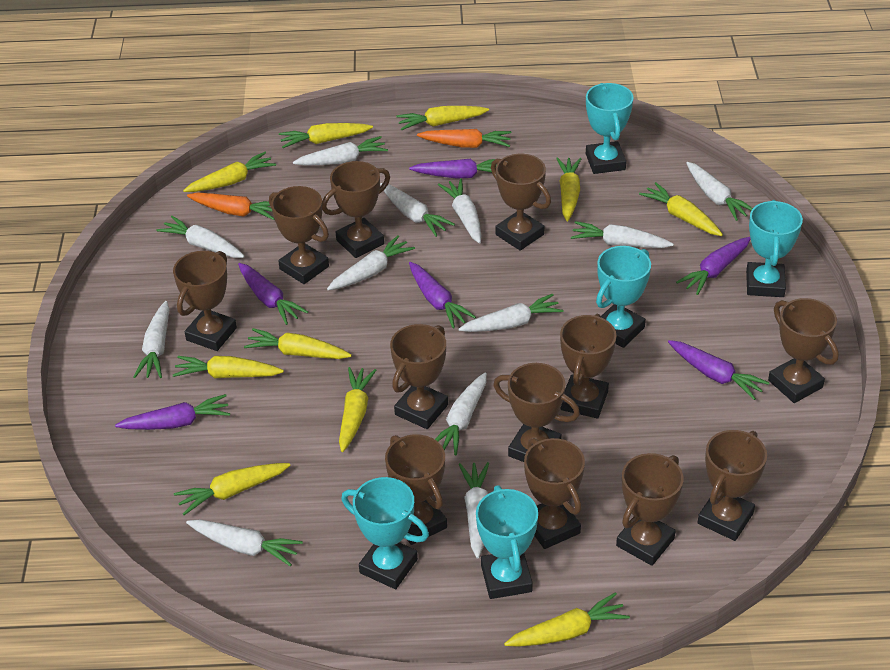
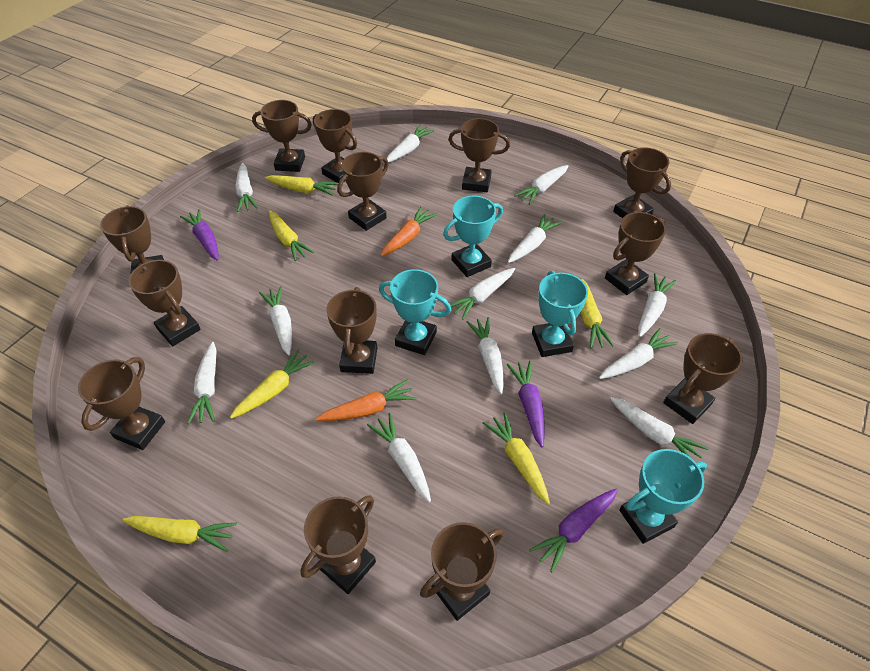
brown trophy: [173,251,237,351] [269,186,329,284] [322,161,390,258] [385,434,447,545] [390,324,448,429] [491,154,551,251] [493,363,580,462] [524,438,585,549] [560,314,616,418] [616,453,684,566] [697,430,767,541] [768,298,839,403] = 12 -> [78,357,165,450] [100,205,164,275] [128,260,201,346] [252,100,312,172] [300,495,376,594] [313,109,357,183] [326,287,377,374] [337,152,389,231] [420,522,503,621] [448,118,510,192] [605,212,666,295] [613,147,671,218] [663,333,743,424] = 13
purple carrot: [115,394,230,430] [238,263,308,325] [409,159,497,178] [409,262,476,328] [668,340,770,400] [676,237,751,295] = 6 -> [180,209,218,261] [507,361,545,447] [529,488,618,573] = 3
turquoise trophy: [341,477,429,589] [476,485,538,599] [586,83,633,174] [596,246,651,348] [746,200,803,297] = 5 -> [379,269,451,355] [443,196,503,277] [532,271,588,357] [619,449,707,544] = 4
yellow carrot: [173,356,284,378] [174,463,291,515] [183,152,276,192] [244,328,352,359] [279,123,373,148] [339,367,376,452] [396,106,489,130] [504,592,630,647] [556,157,581,221] [639,182,723,236] = 10 -> [122,516,237,552] [230,350,315,419] [265,175,338,196] [269,210,314,261] [483,412,550,505] [580,279,614,348] = 6

